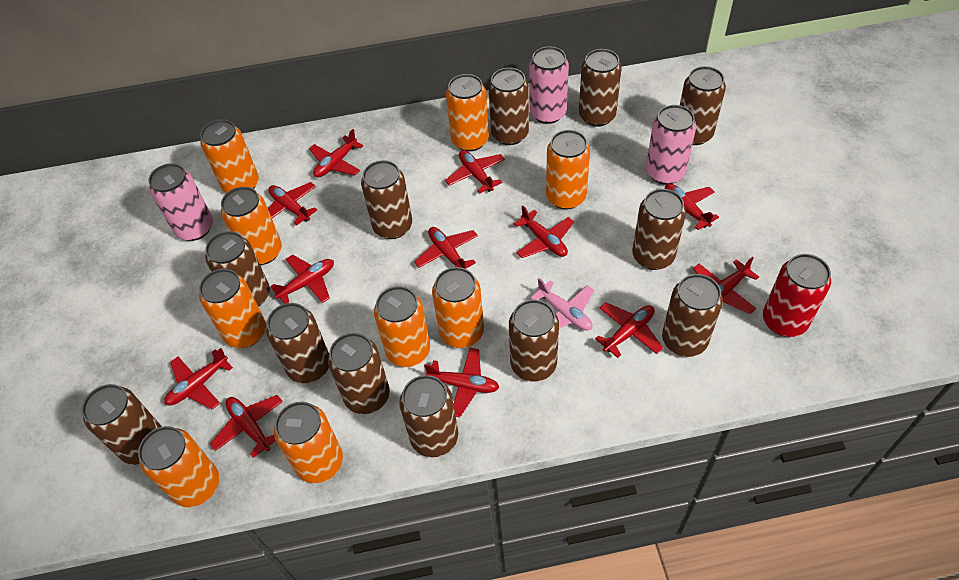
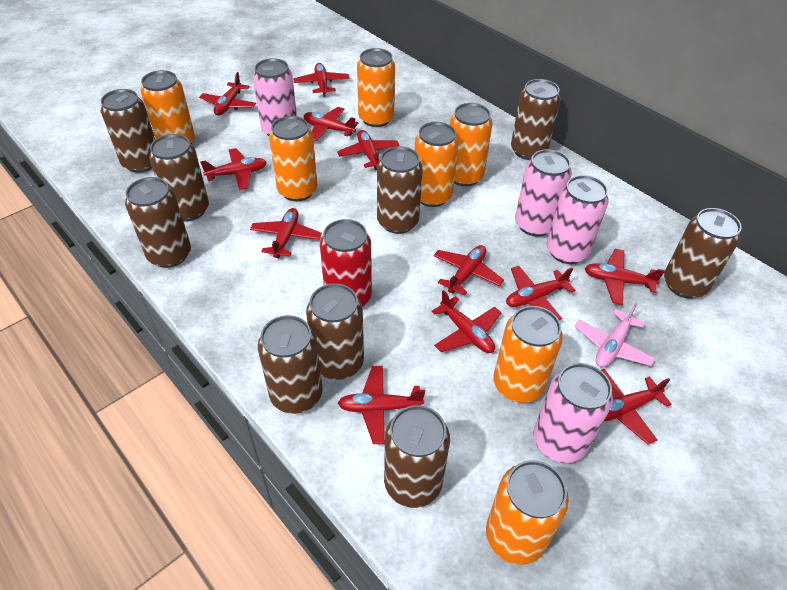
brown can: [82,384,162,465] [205,231,270,307] [266,303,329,383] [328,333,390,414] [361,160,412,239] [399,375,458,457] [488,68,529,145] [509,300,559,382] [579,49,622,127] [632,189,686,270] [662,274,723,357] [680,66,726,145] = 12 -> [101,89,155,173] [125,177,191,268] [149,134,209,221] [258,315,323,414] [306,283,364,380] [377,146,423,234] [384,405,450,508] [511,79,561,160] [664,208,742,299] = 9
orange can: [138,426,219,507] [199,269,266,348] [200,119,259,193] [221,187,282,265] [274,402,343,483] [374,286,430,367] [432,267,484,348] [446,74,489,151] [546,130,590,209] = 9 -> [141,70,195,144] [269,116,318,201] [357,48,395,127] [414,122,459,207] [450,103,493,186] [486,460,569,565] [493,306,563,403] = 7
pink can: [148,163,213,241] [529,46,569,124] [646,105,696,185] = 3 -> [253,58,297,136] [515,149,572,237] [534,363,613,463] [547,175,609,264] = 4

